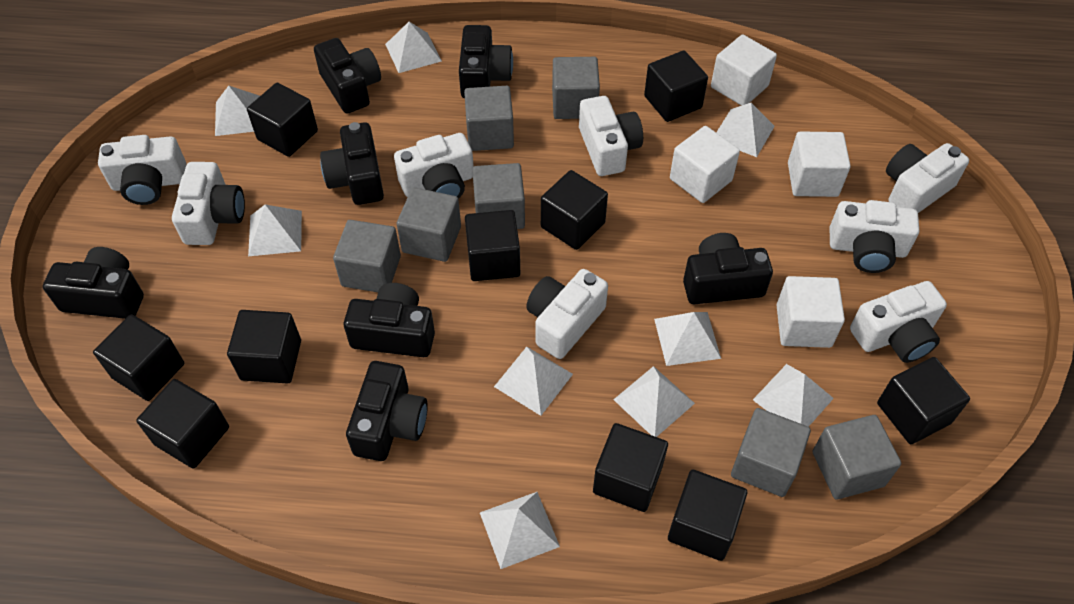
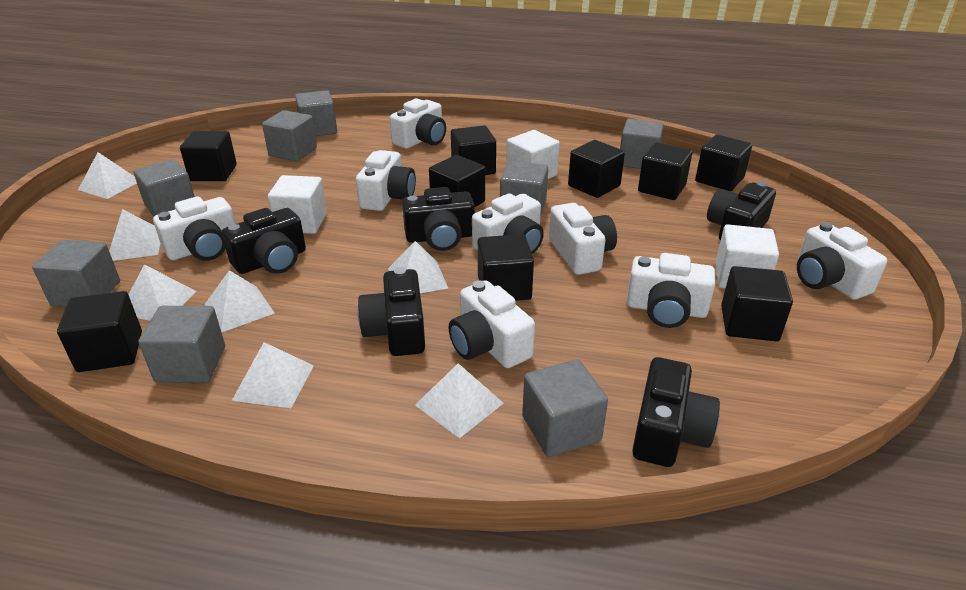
black camera: [43,247,144,319] [314,38,381,114] [320,122,384,205] [344,283,435,357] [346,361,428,461] [459,25,513,98] [683,233,773,304] = 7 -> [222,208,306,274] [358,267,425,356] [402,187,475,251] [632,357,720,467] [707,181,776,241] = 5
black cube: [93,314,184,401] [136,379,229,469] [227,310,301,383] [247,83,318,157] [465,210,520,281] [541,170,608,250] [593,423,668,512] [644,50,708,122] [668,470,747,561] [877,357,970,444] = 10 -> [57,291,142,372] [180,131,237,181] [429,155,485,207] [451,125,496,175] [478,234,534,301] [568,140,625,198] [638,142,692,200] [695,135,752,191] [721,266,793,341] = 9
grey cube: [333,220,401,292] [397,187,461,262] [464,86,514,151] [472,163,525,229] [552,57,600,119] [731,408,811,497] [813,415,901,500] = 7 -> [32,240,120,307] [134,159,195,216] [138,306,225,383] [262,110,317,162] [295,90,337,136] [500,161,548,217] [522,359,608,457] [620,119,664,169] = 8
white cube: [670,126,740,203] [711,34,777,106] [777,276,845,348] [788,131,851,197] = 4 -> [268,175,327,234] [506,130,560,179] [716,224,779,289] = 3
white pyramid: [215,86,260,136] [248,204,302,256] [385,22,442,73] [480,492,560,569] [494,347,573,416] [613,366,695,437] [654,312,721,366] [716,103,775,157] [753,364,834,427] = 9 -> [78,152,137,199] [109,209,160,261] [128,264,196,320] [205,270,275,332] [232,342,314,408] [388,241,448,293] [415,363,504,438] = 7

